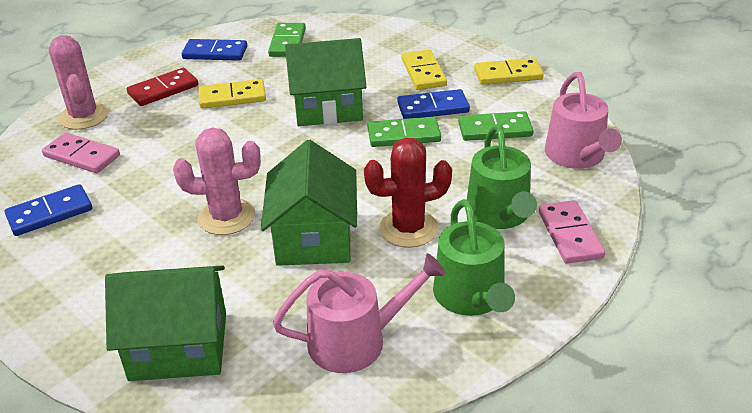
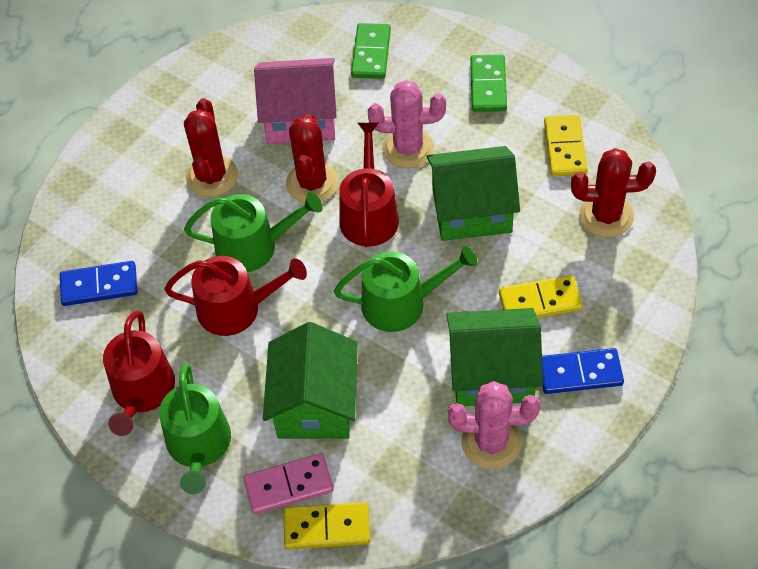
blue domino: [4,184,92,236] [182,39,247,61] [397,89,470,119] = 3 -> [60,261,138,306] [542,348,624,394] = 2
green domino: [268,23,306,57] [368,117,441,147] [458,111,534,141] = 3 -> [351,23,391,79] [470,55,507,112] = 2
green watering can: [433,199,515,316] [467,124,537,229] = 2 -> [159,363,231,494] [184,192,322,272] [334,246,478,332] = 3
pink domino: [42,133,120,173] [539,200,605,264] = 2 -> [243,453,334,514] = 1
pink house: none = 0 -> [254,58,337,144] = 1
pink watering can: [273,253,446,373] [545,72,622,169] = 2 -> none = 0
red cactus: [364,138,452,248] = 1 -> [184,98,238,197] [286,114,339,203] [571,148,656,238] = 3
red domino: [127,68,198,106] = 1 -> none = 0
red watering can: none = 0 -> [103,310,175,436] [164,256,307,336] [339,123,399,247] = 3

